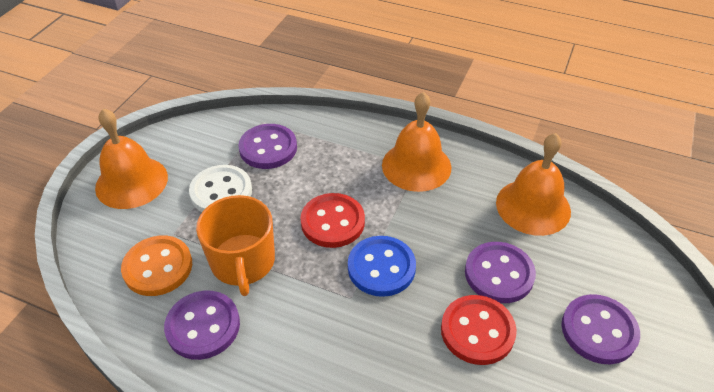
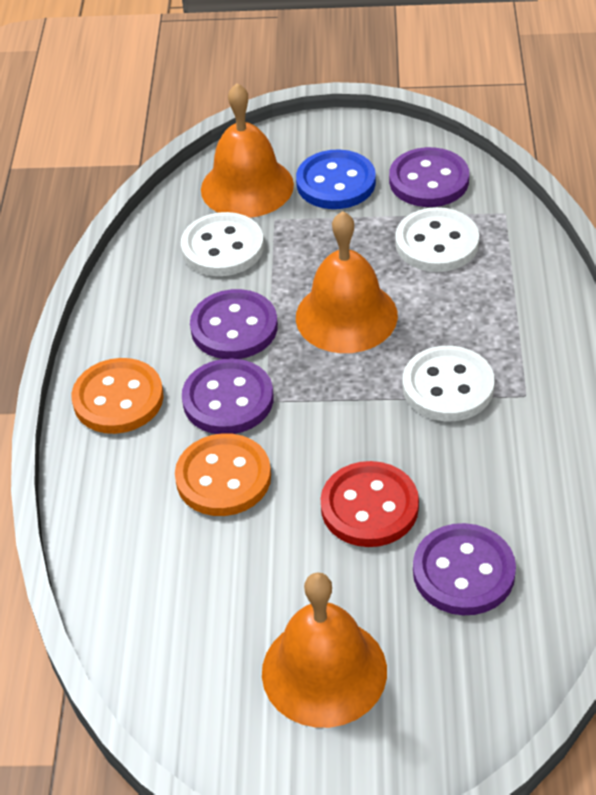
orange button: [121,236,192,296] = 1 -> [72,358,164,434] [175,433,271,516] = 2
orange mug: [196,195,275,296] = 1 -> none = 0
red button: [300,193,365,248] [441,295,517,365] = 2 -> [320,461,419,547] = 1
white button: [189,165,252,212] = 1 -> [181,212,264,276] [395,207,479,272] [403,346,495,421] = 3

